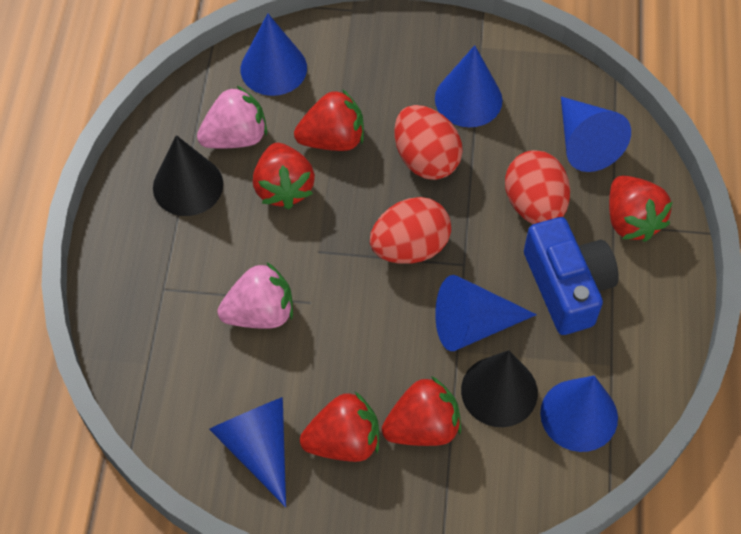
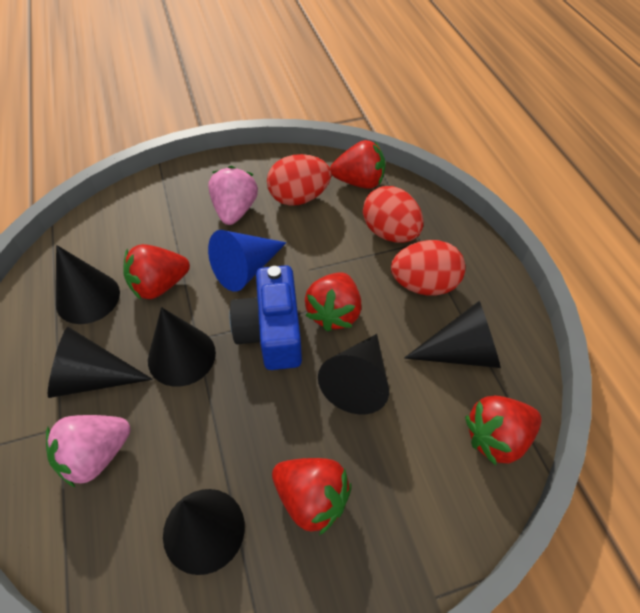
black cone: [153,135,223,216] [461,350,538,427] = 2 -> [48,327,153,398] [56,245,120,324] [148,307,216,387] [163,489,245,575] [318,334,389,414] [404,301,501,368] = 6
blue cone: [209,397,286,507] [241,13,307,96] [435,45,502,127] [435,275,537,351] [540,376,618,452] [561,96,631,172] = 6 -> [208,230,286,292] = 1

